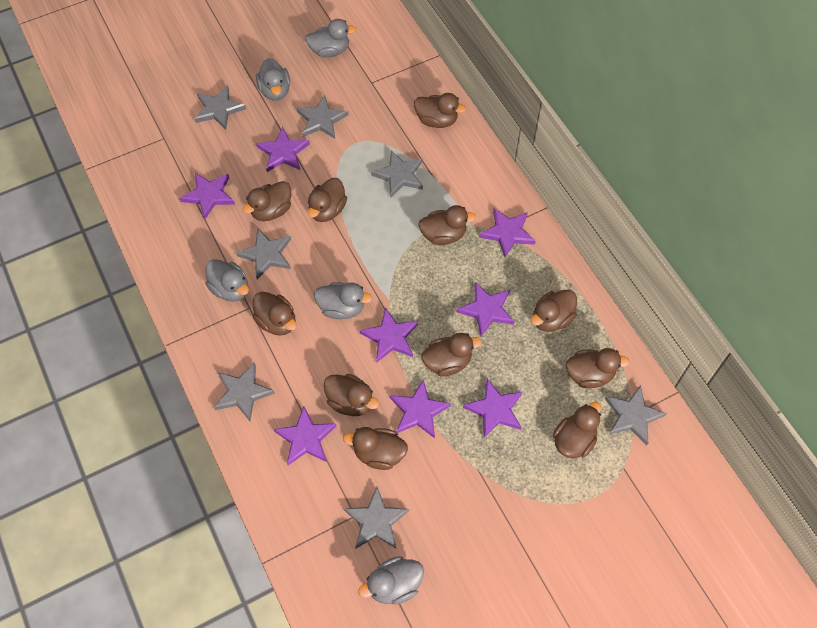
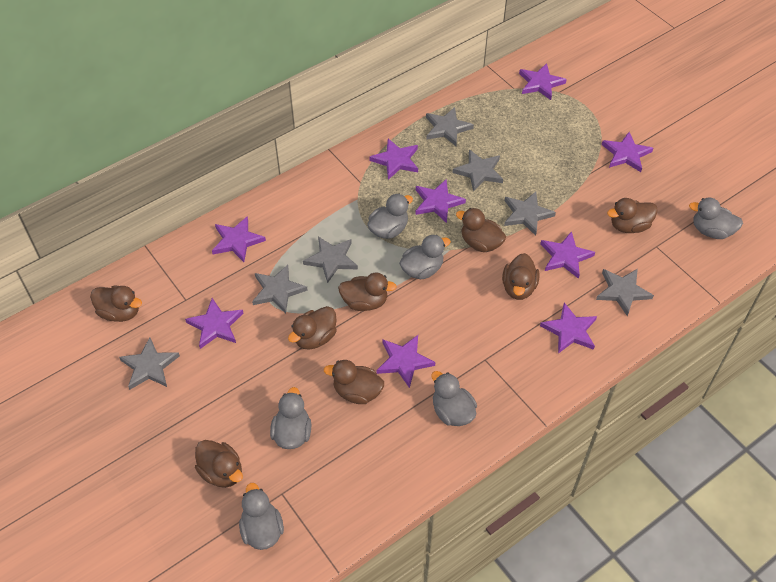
brown duck: [243,181,291,221] [252,292,297,336] [308,178,347,222] [324,374,379,416] [343,427,408,470] [414,93,466,128] [418,205,476,245] [421,333,482,377] [531,289,577,332] [553,402,601,458] [566,348,630,388] = 11 -> [90,286,142,322] [195,440,243,488] [288,306,337,350] [324,360,384,404] [338,272,397,311] [456,208,506,252] [502,253,540,300] [607,198,658,233] = 8
grey duck: [205,259,249,302] [256,58,290,101] [305,19,356,57] [314,282,373,319] [358,556,424,604] = 5 -> [239,483,284,550] [270,387,311,449] [367,194,413,239] [399,235,451,279] [431,371,477,426] [689,197,743,239] = 6
purple star: [179,173,235,219] [256,127,310,172] [274,406,336,465] [360,307,418,363] [390,380,451,438] [457,283,515,336] [463,379,522,438] [479,208,536,257] = 8 -> [185,298,244,349] [212,216,266,262] [369,139,418,180] [377,335,435,388] [415,180,466,223] [519,63,567,100] [540,231,595,279] [540,303,597,354] [602,132,653,172] = 9

